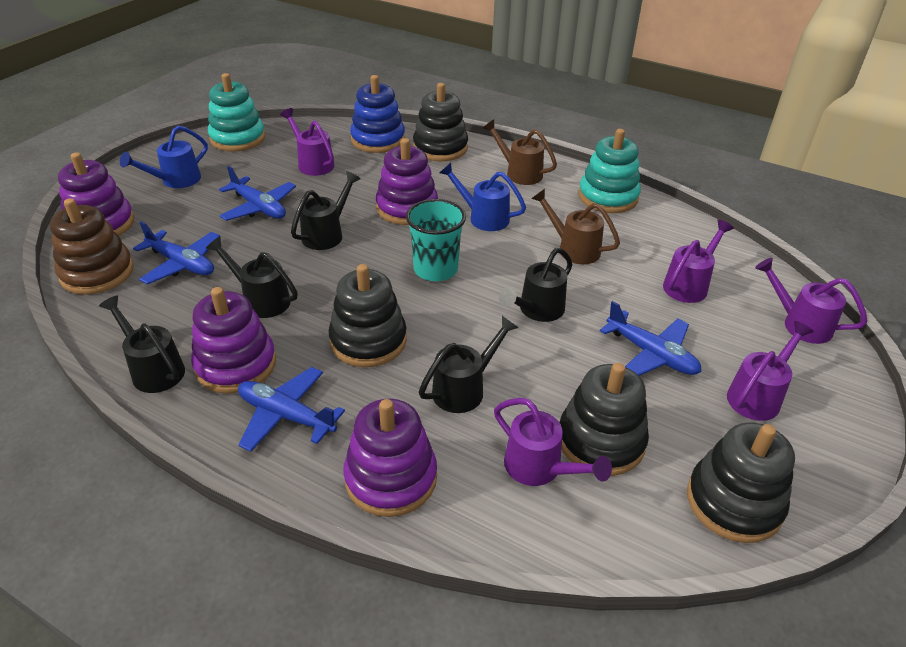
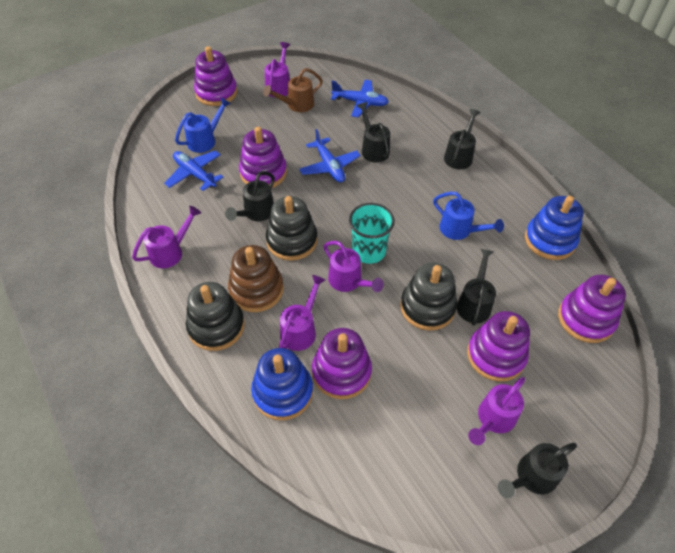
black stacking toy: [328,264,407,367] [413,83,468,161] [560,363,649,476] [687,422,795,543] = 4 -> [186,282,245,351] [266,196,318,261] [400,263,457,331] = 3
blue plane: [133,221,220,284] [219,166,296,221] [238,367,345,452] [600,301,702,376] = 4 -> [164,150,224,191] [299,129,361,183] [331,80,389,118] = 3
blue stacking toy: [350,75,405,153] = 1 -> [251,348,313,420] [525,196,583,260] = 2
brown watering can: [483,119,557,185] [531,189,620,264] = 2 -> [263,68,323,112] = 1
purple stacking toy: [58,152,134,236] [191,287,276,394] [343,399,437,517] [376,138,438,225] = 4 -> [194,46,237,106] [239,127,287,188] [312,328,372,399] [467,311,530,382] [558,275,626,343] = 5
turquoise stacking toy: [208,73,265,152] [578,129,641,213] = 2 -> none = 0

